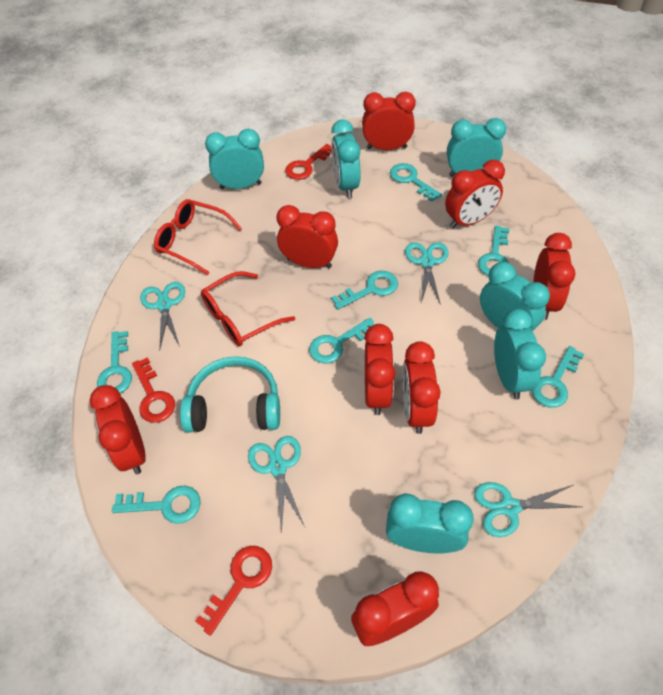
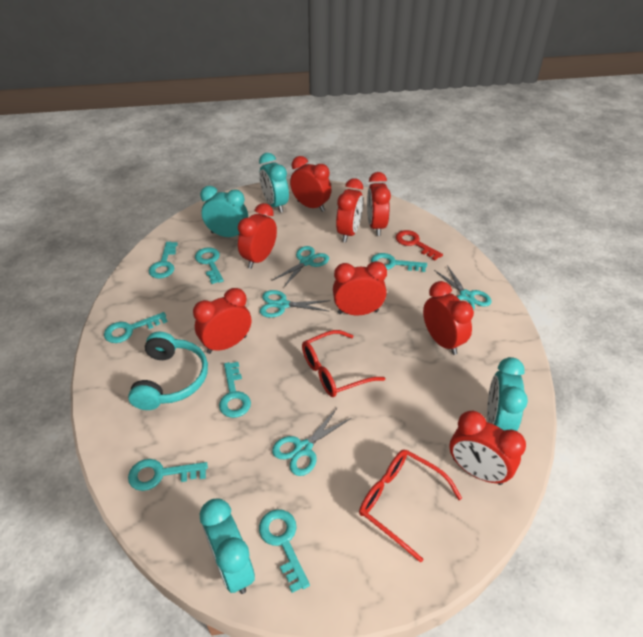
red key: [132,357,175,423] [195,546,272,636] [285,144,332,180] = 3 -> [396,230,443,260] = 1
turquoise clock: [205,129,264,189] [331,119,361,198] [386,493,474,553] [447,118,506,177] [480,262,550,331] [494,309,546,400] = 6 -> [200,186,248,237] [200,498,255,594] [259,153,289,213] [487,357,528,431] = 4

